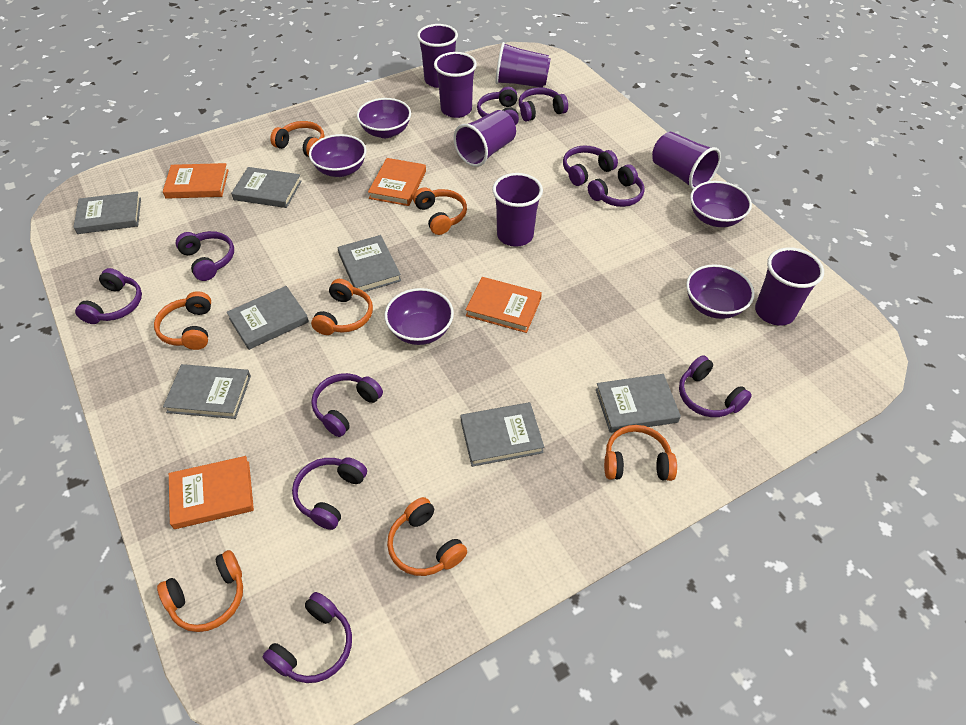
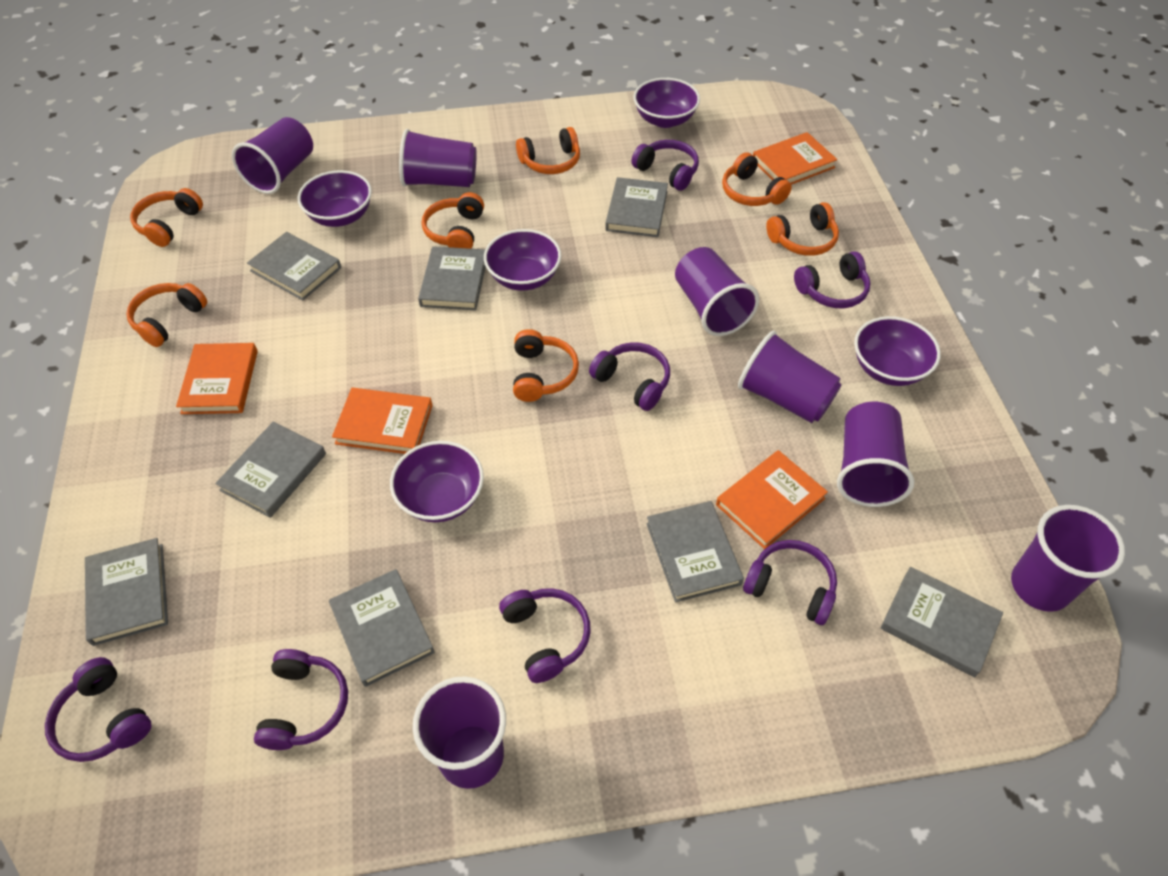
grey book: [73,191,141,234] [163,364,251,419] [227,286,309,350] [231,167,302,208] [338,235,401,292] [460,402,544,467] [596,374,681,433] = 7 -> [85,538,168,646] [215,422,326,518] [247,232,341,301] [329,569,435,687] [418,246,486,310] [605,177,668,237] [646,501,744,603] [881,567,1003,677] = 8
purple headphones: [75,268,142,324] [176,231,234,281] [263,592,352,683] [292,457,367,530] [311,373,383,437] [477,87,519,126] [519,87,568,122] [563,146,618,186] [588,164,645,207] [679,355,752,417] = 10 -> [45,657,151,762] [254,649,348,750] [499,588,591,683] [589,342,670,411] [631,140,699,191] [743,540,837,625] [794,251,871,308] = 7

